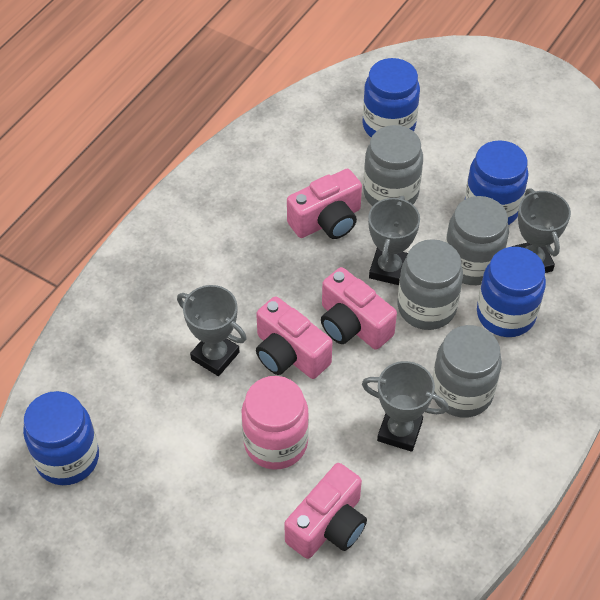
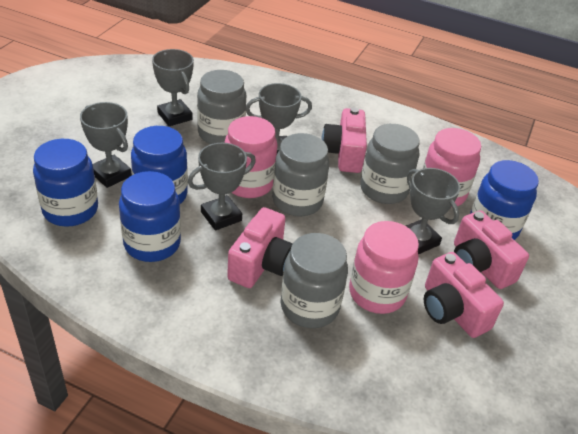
grey trophy: [177,285,247,376] [362,361,449,452] [368,196,420,285] [512,188,571,273] = 4 -> [80,102,132,188] [152,49,194,126] [188,143,256,231] [245,83,312,153] [406,168,460,254] = 5
pink jar: [242,376,309,470] = 1 -> [224,116,277,198] [349,221,419,314] [423,128,481,208] = 3

